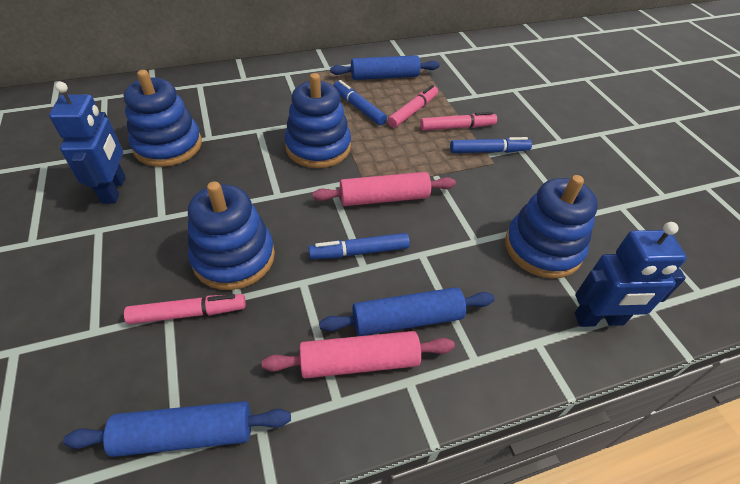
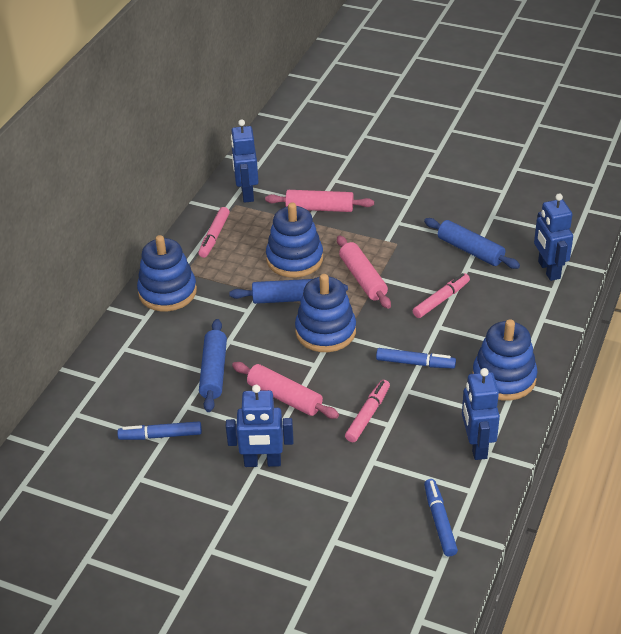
blue robot: [49,82,125,204] [575,222,687,327] = 2 -> [226,385,294,467] [231,119,259,203] [462,368,500,460] [534,194,573,281] = 4
pink rolling pin: [262,331,455,379] [312,172,456,206] = 2 -> [232,362,339,419] [265,190,374,212] [337,235,391,309] = 3

